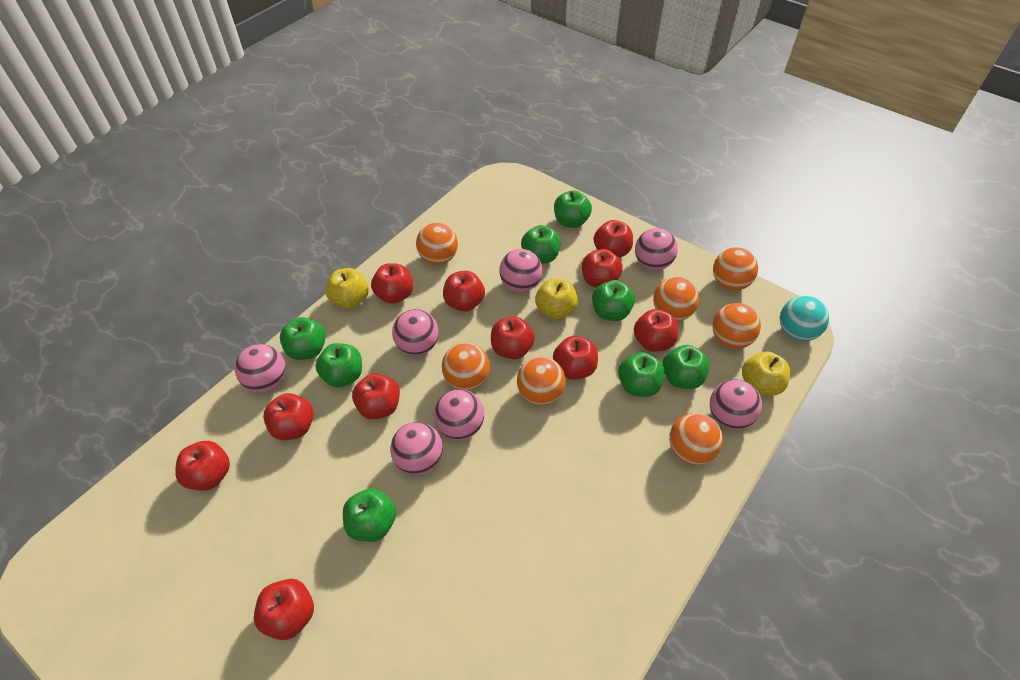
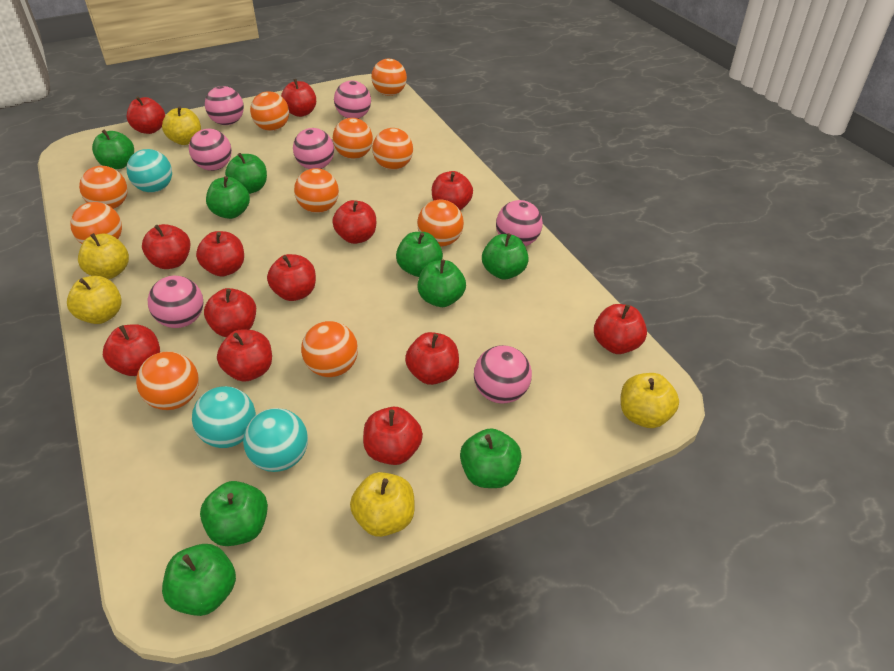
green apple: [280,317,326,360] [316,343,362,387] [343,488,396,542] [521,225,561,264] [554,190,592,228] [592,280,635,321] [618,352,665,397] [663,345,710,389] = 8 -> [92,129,134,169] [162,544,236,616] [200,481,268,546] [206,176,250,219] [225,153,267,194] [396,232,443,277] [417,260,466,307] [460,428,522,488] [482,233,529,280] = 9
orange ball: [416,223,458,265] [442,343,490,390] [517,356,566,405] [653,277,699,321] [669,413,723,465] [712,303,761,349] [713,247,758,291] = 7 -> [70,202,122,244] [79,166,128,209] [136,351,199,410] [250,91,289,131] [294,168,339,213] [301,321,358,377] [333,118,373,159] [371,59,407,96] [372,128,413,170] [417,200,464,247] = 10
red apple: [175,441,230,491] [254,579,314,640] [263,393,314,440] [352,373,400,419] [371,263,413,304] [443,271,485,311] [491,316,535,359] [553,336,598,380] [582,249,623,288] [593,220,633,258] [634,309,678,352] = 11 -> [103,324,160,376] [127,96,165,134] [142,224,190,269] [196,231,244,277] [204,288,256,337] [217,330,272,382] [267,254,316,301] [281,79,316,117] [332,200,376,244] [363,407,423,465] [405,332,459,385] [432,171,473,210] [594,304,647,354] = 13
turquoise ball: [780,296,829,341] = 1 -> [127,149,172,193] [192,386,256,448] [243,408,308,472] = 3
yellow apple: [326,268,369,309] [535,278,578,319] [742,351,790,396] = 3 -> [67,276,122,324] [78,233,129,279] [162,106,201,145] [350,472,415,537] [621,373,679,428] = 5

